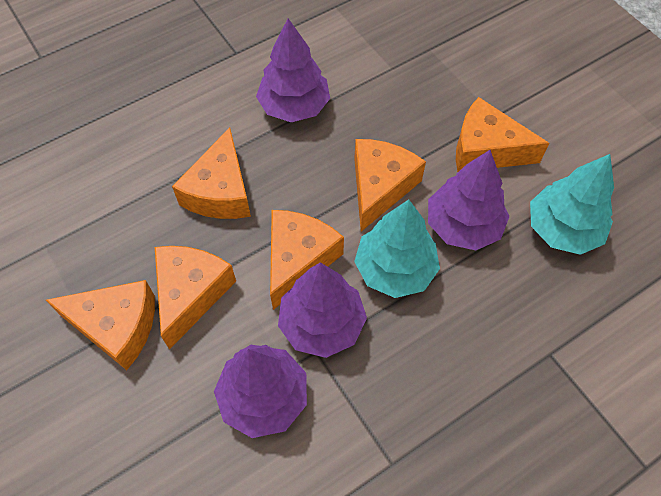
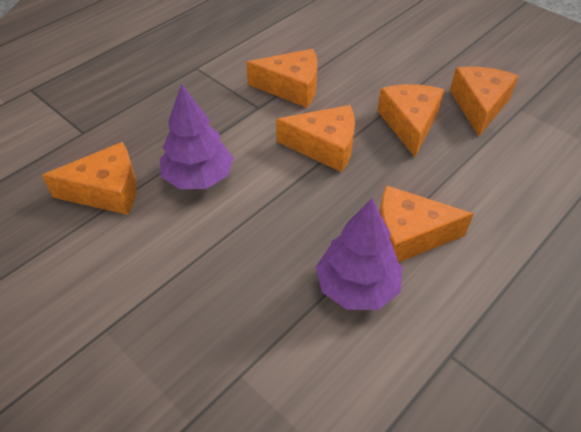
purple tree: [214,345,307,438] [256,18,330,122] [278,263,367,358] [428,150,510,251] = 4 -> [160,84,233,189] [316,198,402,310] = 2
turquoise tree: [354,200,440,298] [530,154,614,255] = 2 -> none = 0

